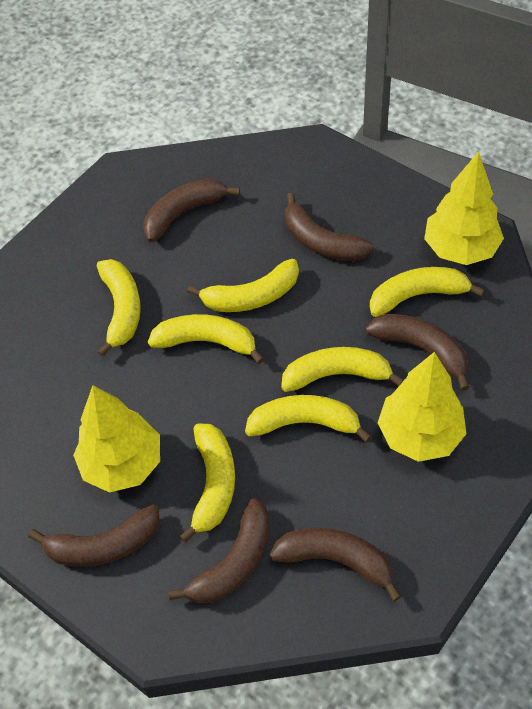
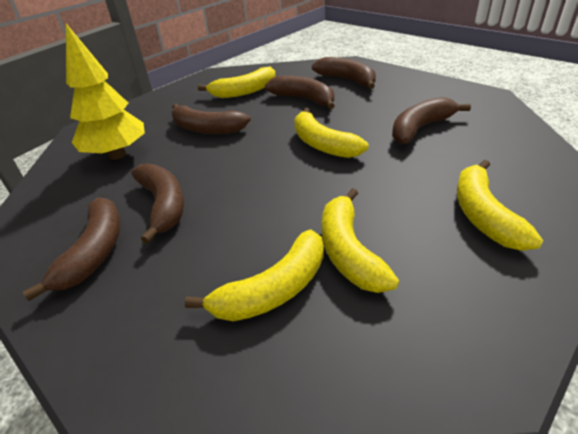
yellow banana: [97,259,141,357] [148,314,264,364] [180,423,235,543] [187,259,299,312] [245,395,372,442] [281,347,404,392] [370,267,485,317] = 7 -> [185,230,324,321] [198,66,276,98] [294,108,369,158] [322,188,399,293] [457,160,543,251] = 5
yellow tree: [73,385,160,493] [378,352,466,462] [424,152,504,265] = 3 -> [66,24,145,160] = 1

